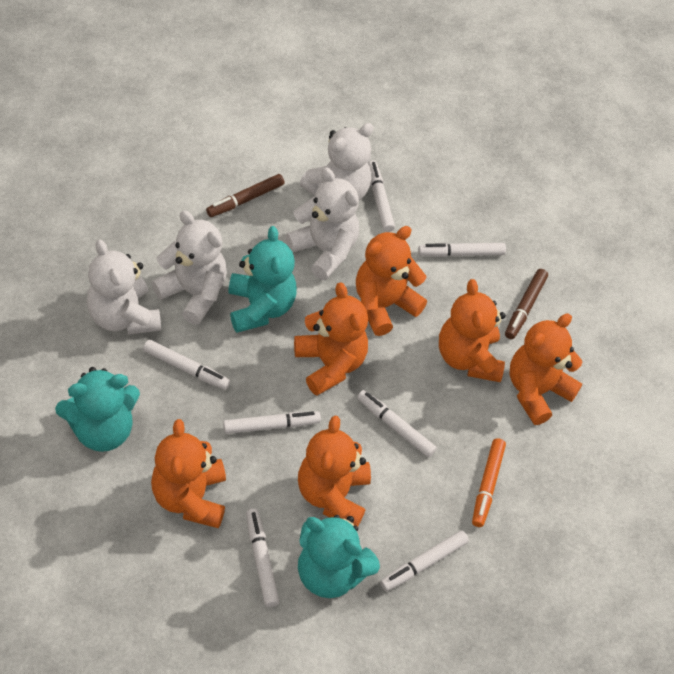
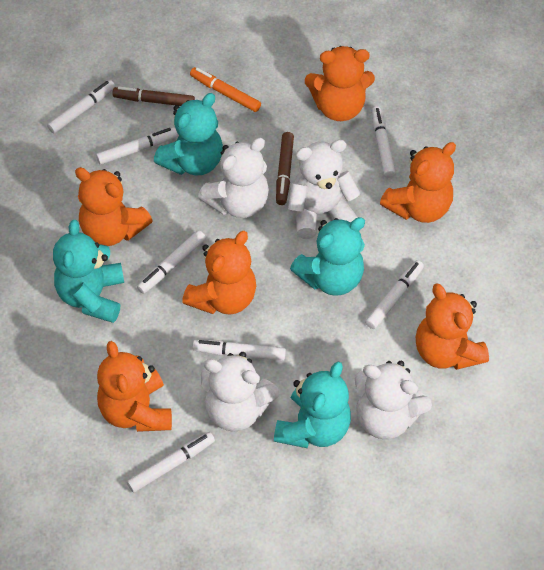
turquoise teddy bear: [55,367,140,452] [228,226,297,333] [298,515,380,598] = 3 -> [53,220,124,323] [154,93,223,175] [274,361,351,448] [290,217,365,296] = 4

